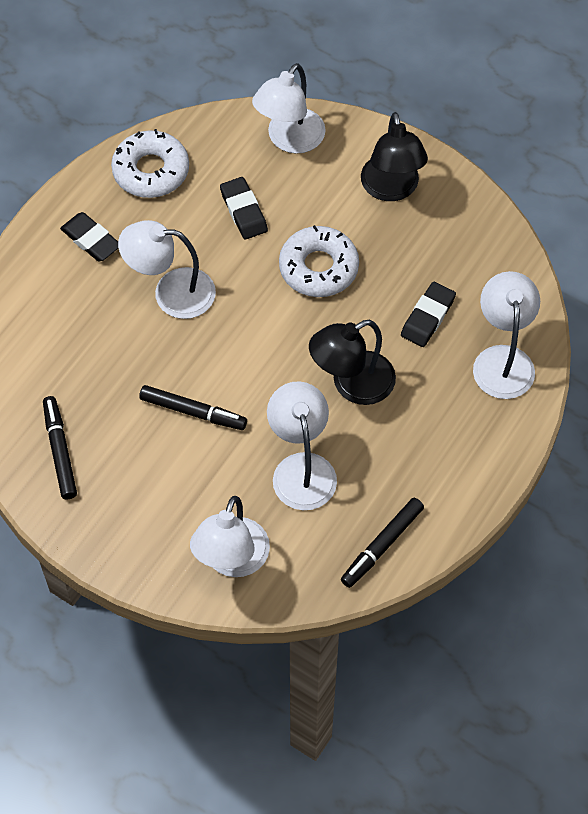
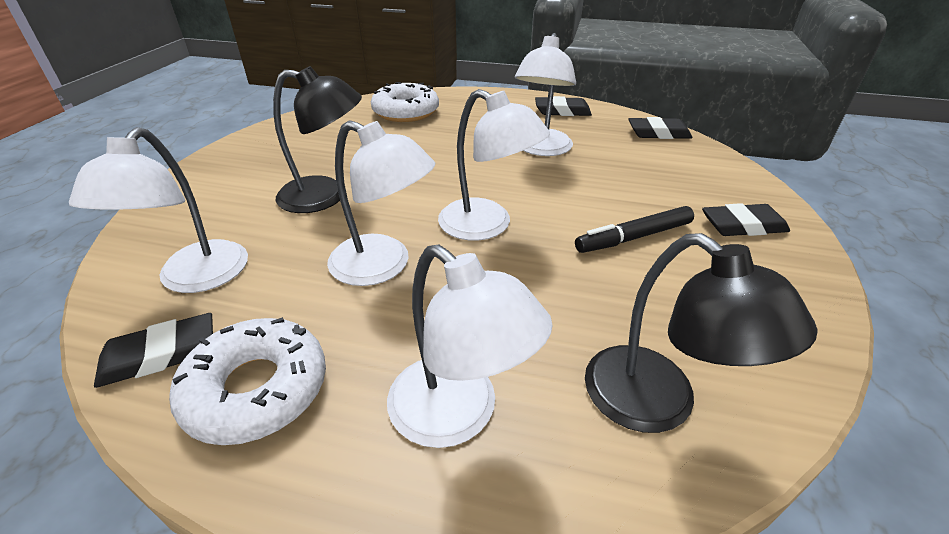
black eraser: [60,212,118,261] [220,177,268,239] [401,282,456,347] = 3 -> [94,313,213,388] [535,96,592,116] [628,117,692,139] [702,203,790,236] = 4
black marker: [43,396,77,499] [139,385,247,430] [341,498,424,588] = 3 -> [575,206,694,253] = 1

